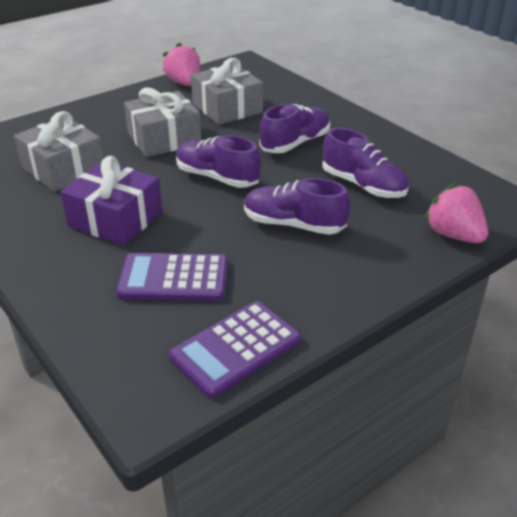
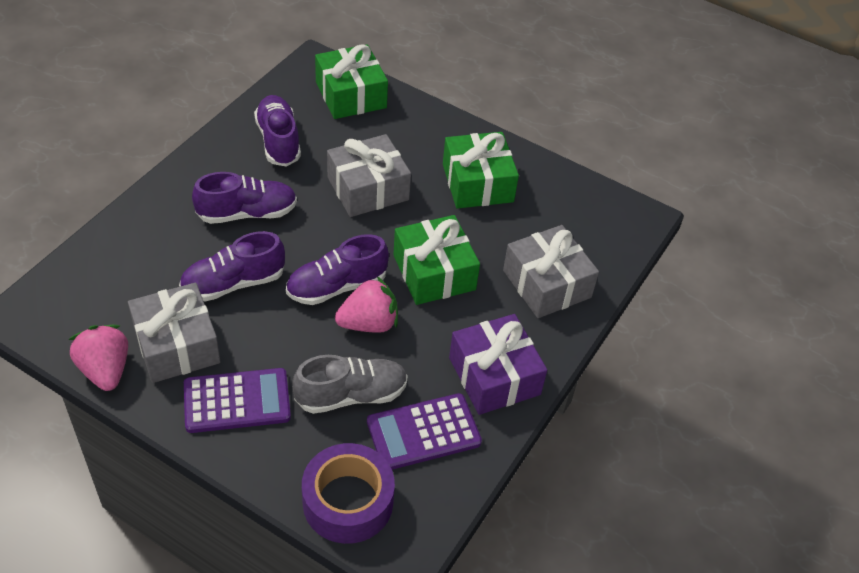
green gift: none = 0 -> [315,44,388,119] [393,215,480,305] [443,132,519,209] = 3
grey shoe: none = 0 -> [292,355,408,414] = 1
purple tape: none = 0 -> [302,443,395,544] = 1

